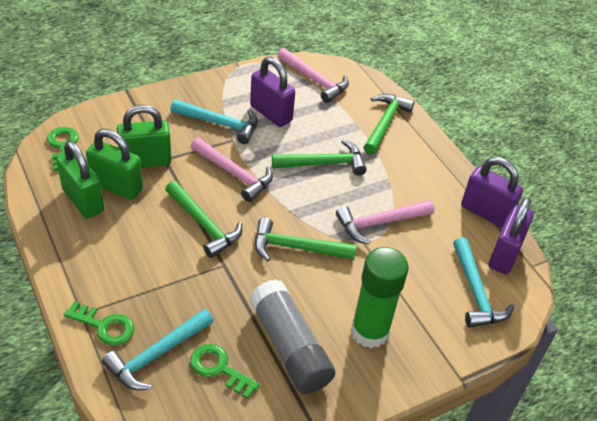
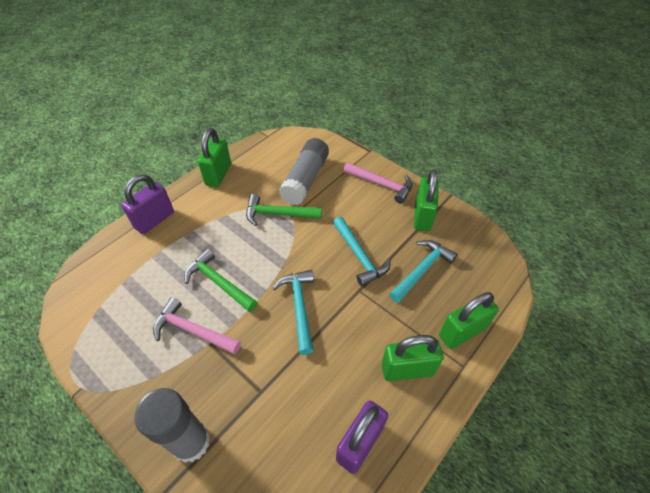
green glue stick: [351,247,409,348] = 1 -> none = 0
green hammer: [165,181,242,258] [255,217,356,261] [272,140,367,175] [364,94,415,154] = 4 -> [184,248,257,312] [246,194,322,226] = 2
green key: [47,127,79,171] [64,301,135,346] [190,344,260,399] = 3 -> none = 0
green padlock: [57,141,104,219] [86,129,143,200] [117,105,171,167] = 3 -> [198,128,231,187] [382,335,443,381] [414,169,439,231] [439,292,499,349] = 4
grey glue stick: [249,279,335,394] = 1 -> [135,388,210,463] [279,138,329,205] = 2
pink hammer: [191,138,273,202] [277,48,349,103] [336,200,435,244] = 3 -> [153,297,241,354] [343,162,412,204] = 2
purple padlock: [250,57,295,127] [461,157,523,228] [489,197,534,274] = 3 -> [121,174,174,234] [336,400,388,474] = 2

